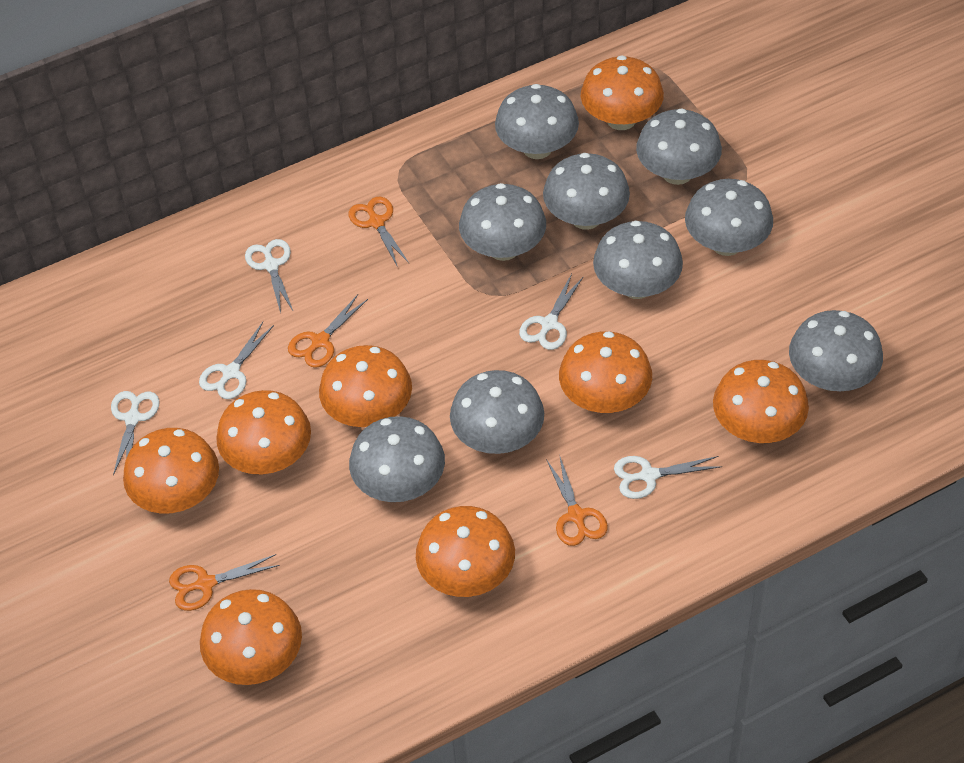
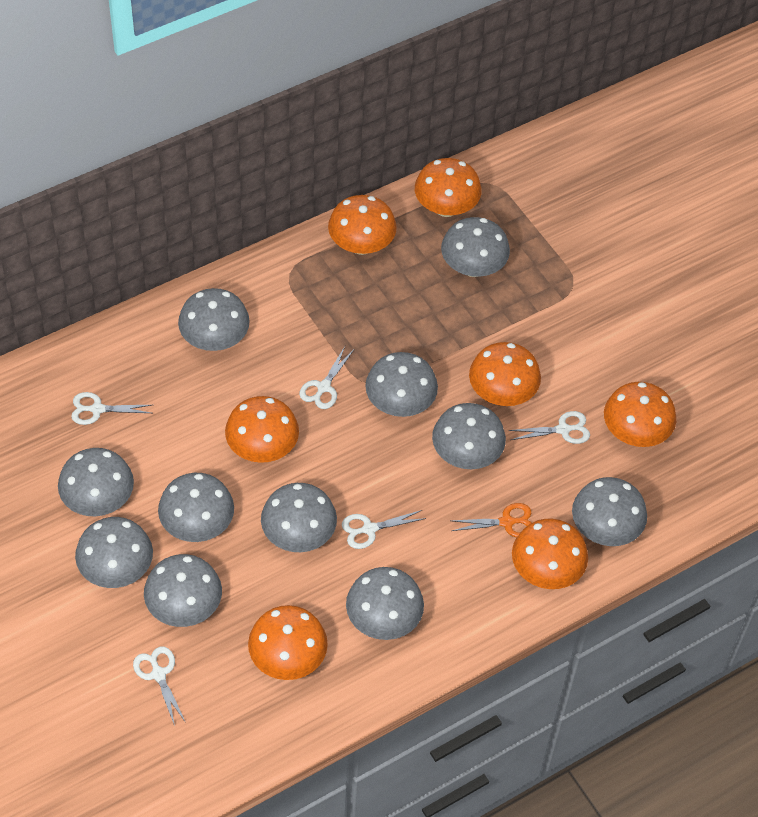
grey mushroom: [349,416,445,502] [450,370,544,454] [459,183,546,261] [495,84,579,159] [543,153,630,230] [593,220,683,299] [636,108,722,185] [685,179,773,256] [789,310,883,391] = 9 -> [58,448,134,516] [75,517,153,588] [144,554,222,627] [158,473,234,542] [178,288,250,351] [261,483,337,552] [346,567,424,640] [365,352,438,417] [432,403,506,469] [441,217,510,277] [572,477,647,546] = 11
orange mushroom: [123,428,219,514] [200,589,302,685] [216,390,311,474] [319,345,412,427] [416,506,515,597] [559,331,652,413] [581,55,664,130] [713,360,809,443] = 8 -> [225,396,299,463] [248,605,328,680] [328,195,397,255] [415,158,482,217] [469,342,541,406] [512,519,588,589] [604,382,676,447] = 7
orange scissors: [169,554,280,611] [288,294,368,368] [349,197,409,267] [546,455,608,546] = 4 -> [451,503,531,538] = 1

